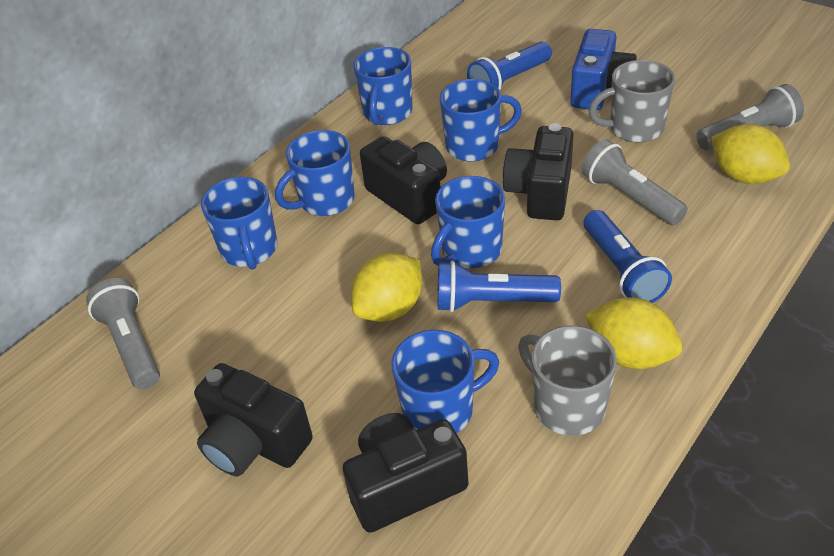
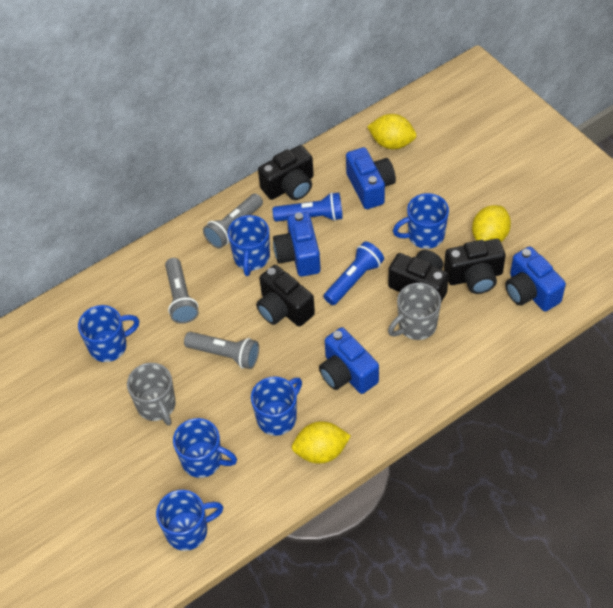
blue camera: [570,29,637,110] = 1 -> [273,212,321,277] [319,327,379,394] [346,147,396,209] [505,246,566,312] = 4
blue flashlight: [438,261,561,312] [467,42,552,90] [584,210,672,303] = 3 -> [273,192,343,222] [324,241,384,305] = 2

